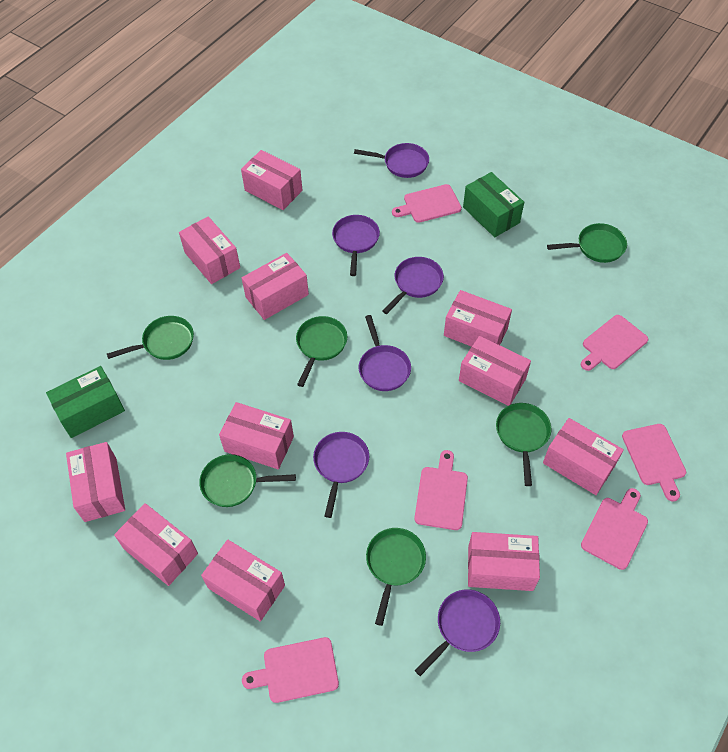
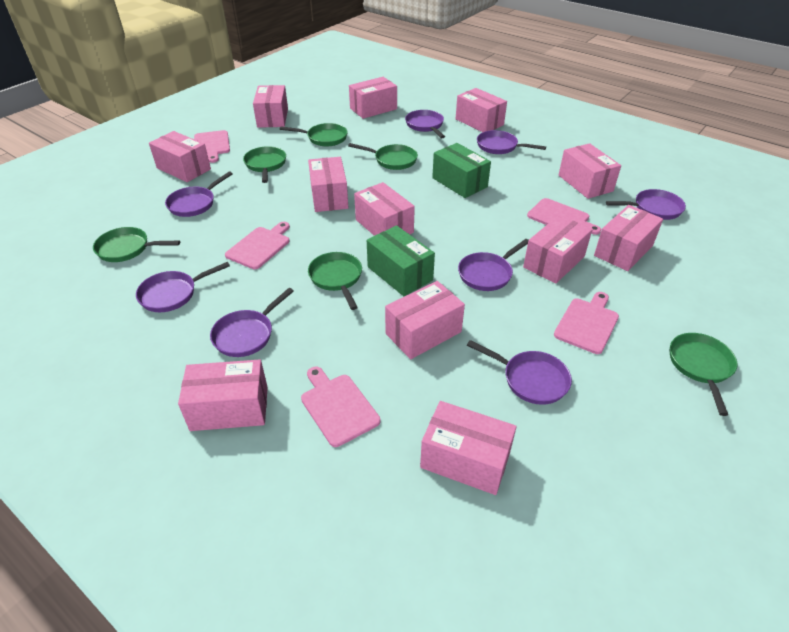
pink box: [66,442,125,522] [114,503,198,586] [179,216,240,284] [201,539,285,622] [219,402,294,469] [241,150,302,210] [242,253,309,320] [444,290,512,347] [459,336,531,406] [468,532,540,591] [543,418,624,495] = 11 -> [149,131,211,182] [178,359,268,431] [253,85,288,128] [308,157,349,212] [349,77,397,119] [354,182,415,236] [385,281,465,359] [420,401,517,495] [456,88,507,132] [523,215,592,284] [559,143,621,199] [594,205,663,271] = 12
pink cutting board: [242,637,339,703] [392,184,462,223] [414,450,468,530] [581,315,648,371] [581,488,648,570] [622,424,686,501] = 6 -> [194,130,230,163] [225,222,290,269] [301,367,380,447] [527,198,601,235] [554,292,619,354] = 5
purple pan: [313,432,369,518] [332,215,380,276] [354,143,429,178] [359,315,411,391] [382,257,444,314] [415,589,500,676] = 6 -> [136,262,230,312] [165,171,233,217] [210,288,294,357] [405,110,445,138] [458,239,528,291] [467,340,572,405] [477,130,546,154] [606,189,686,220] = 8

